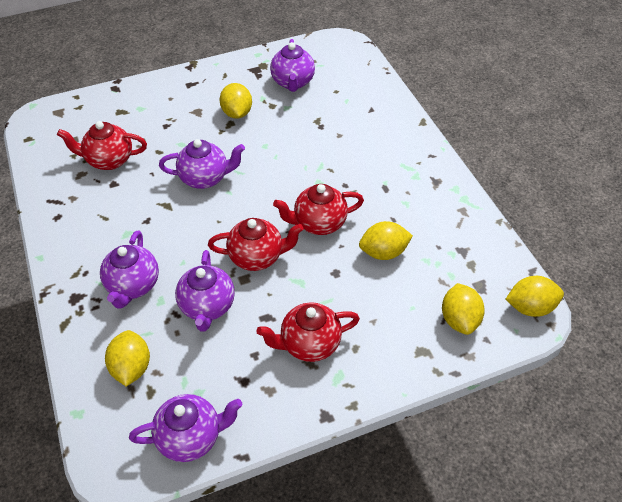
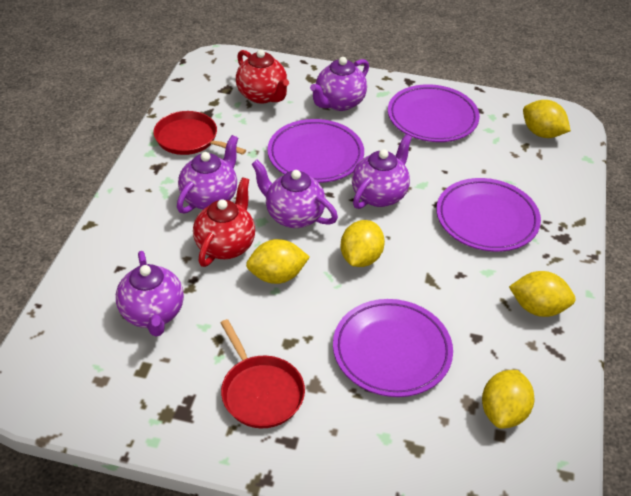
purple plate: none = 0 -> [268,119,364,183] [333,299,453,397] [388,84,480,142] [436,178,541,252] = 4
red pan: none = 0 -> [153,111,246,155] [221,319,305,428] = 2
red teapot: [57,121,147,170] [208,218,303,271] [256,302,360,362] [273,184,364,235] = 4 -> [193,177,255,267] [236,49,289,104] = 2

